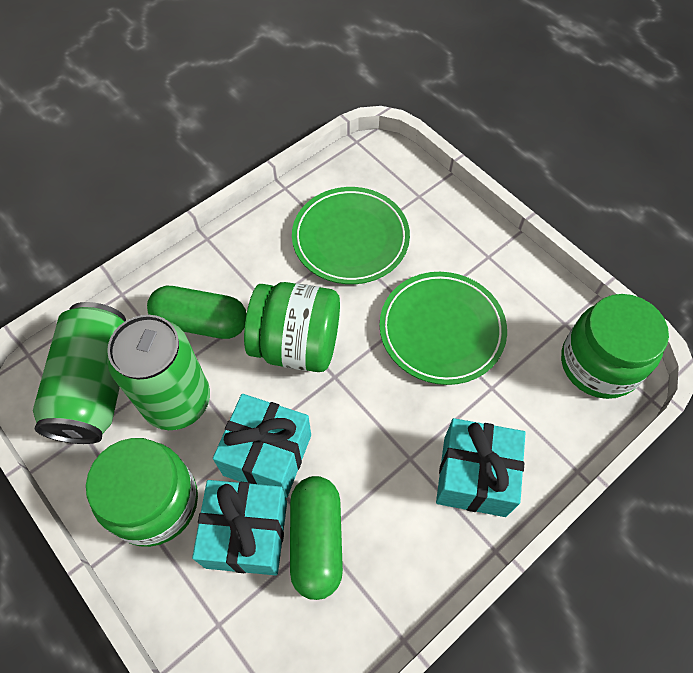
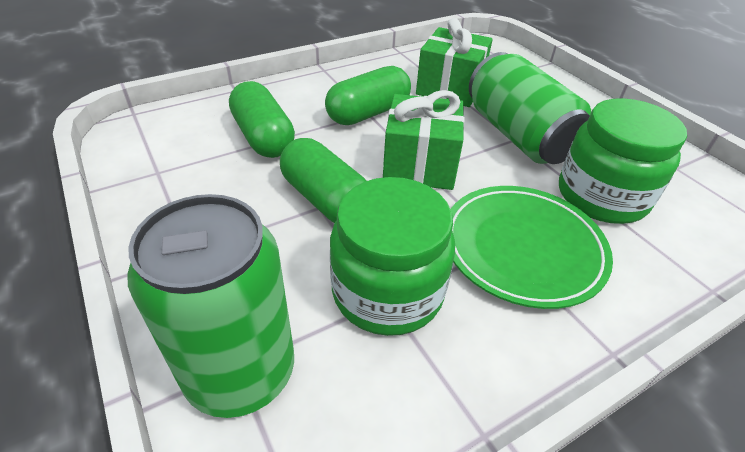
green capsule: [147,286,247,339] [290,476,343,600] = 2 -> [229,81,295,158] [280,138,367,223] [325,66,411,125] = 3
green gift: none = 0 -> [383,90,465,190] [416,18,493,107] = 2
green jar: [86,438,198,547] [244,282,340,372] [561,294,669,399] = 3 -> [330,177,455,336] [559,98,687,224] = 2
green plate: [292,187,410,284] [379,272,507,385] = 2 -> [450,186,613,309] = 1
turquoise gift: [192,480,287,575] [213,394,311,498] [436,418,525,517] = 3 -> none = 0

